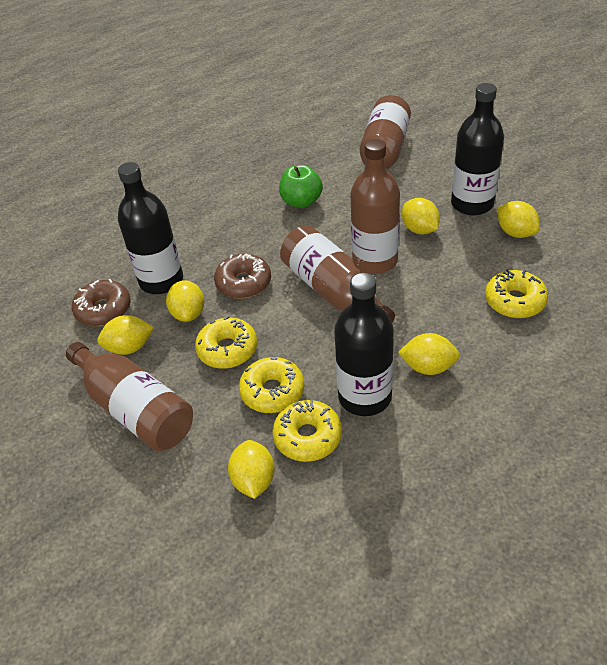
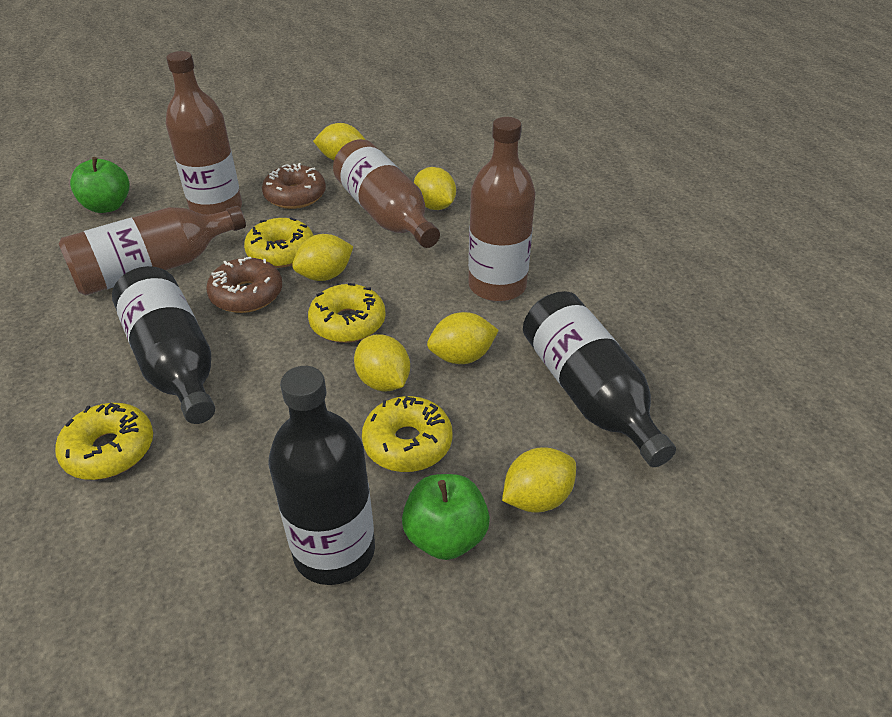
green apple: [279,165,323,208] = 1 -> [70,157,130,213] [402,474,490,560] = 2

